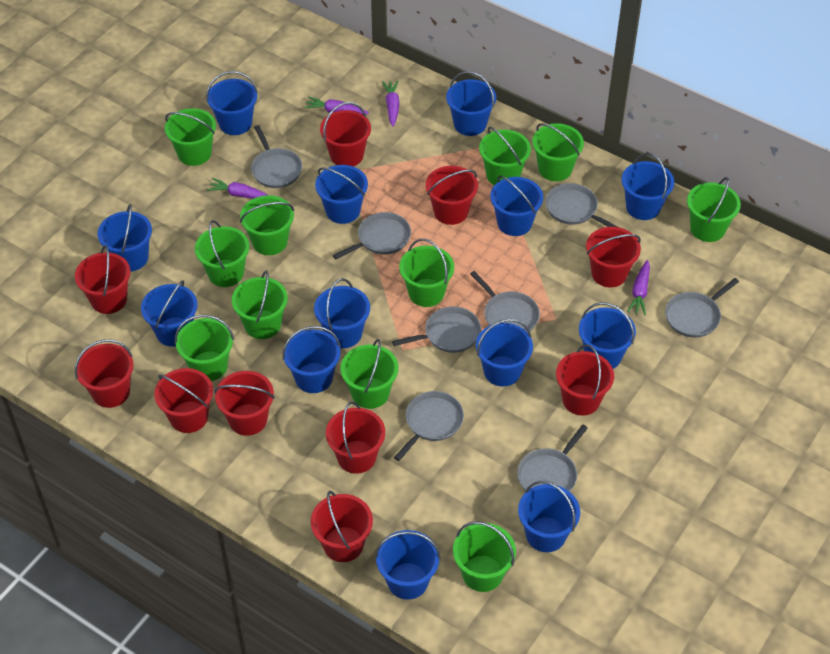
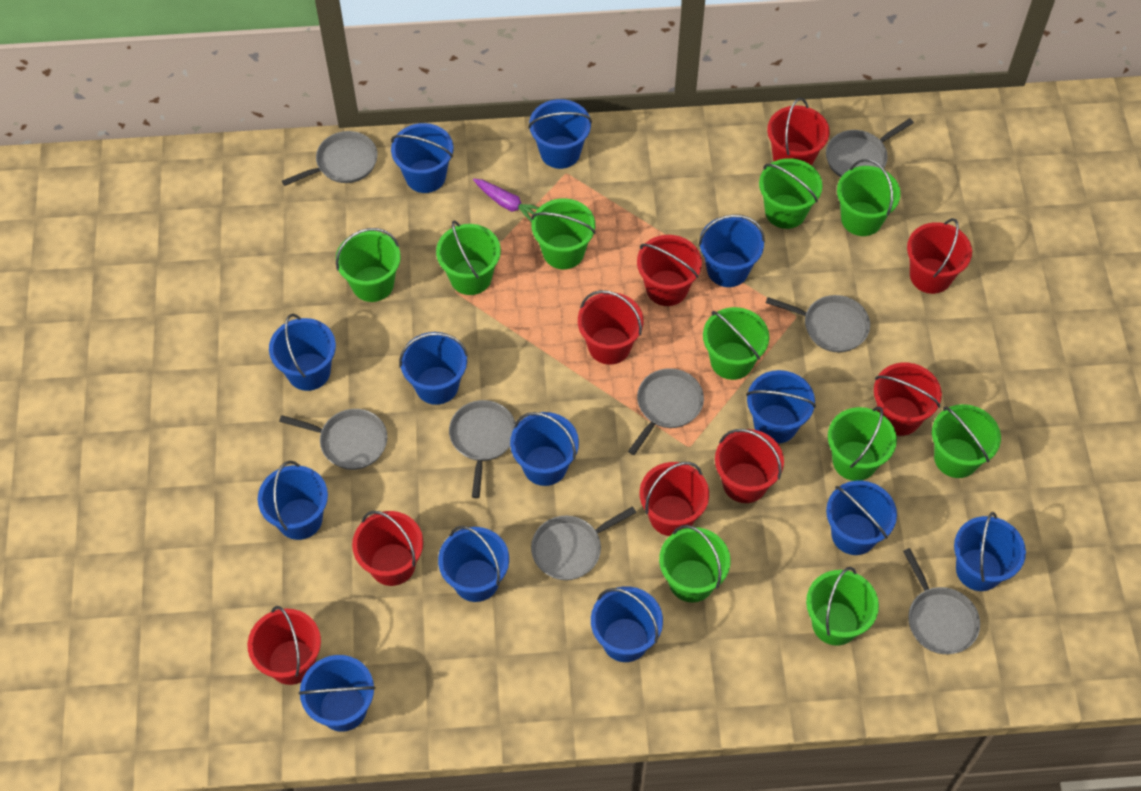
green bucket: [165,108,216,166] [175,315,234,381] [195,220,249,287] [232,270,288,339] [240,195,294,255] [341,339,398,409] [399,239,454,307] [453,521,516,592] [479,127,531,185] [532,123,584,181] [687,177,741,242] = 11 -> [336,228,401,302] [436,220,501,295] [531,198,596,269] [659,525,731,602] [703,307,769,380] [759,158,823,229] [806,567,879,646] [828,406,897,481] [837,159,901,236] [932,404,1001,478] = 10
purple carrot: [207,178,268,199] [304,97,369,114] [382,80,400,127] [627,260,650,315] = 4 -> [473,179,539,223] = 1
red bucket: [75,245,130,314] [75,339,134,408] [154,368,213,433] [214,371,275,436] [311,491,373,562] [320,102,371,166] [326,402,385,474] [426,166,478,225] [556,344,614,416] [586,227,641,287] = 10 -> [247,606,321,685] [352,511,423,586] [578,290,644,365] [637,235,702,306] [640,462,709,536] [715,429,784,503] [767,98,829,166] [874,363,942,436] [907,218,972,294] = 9

